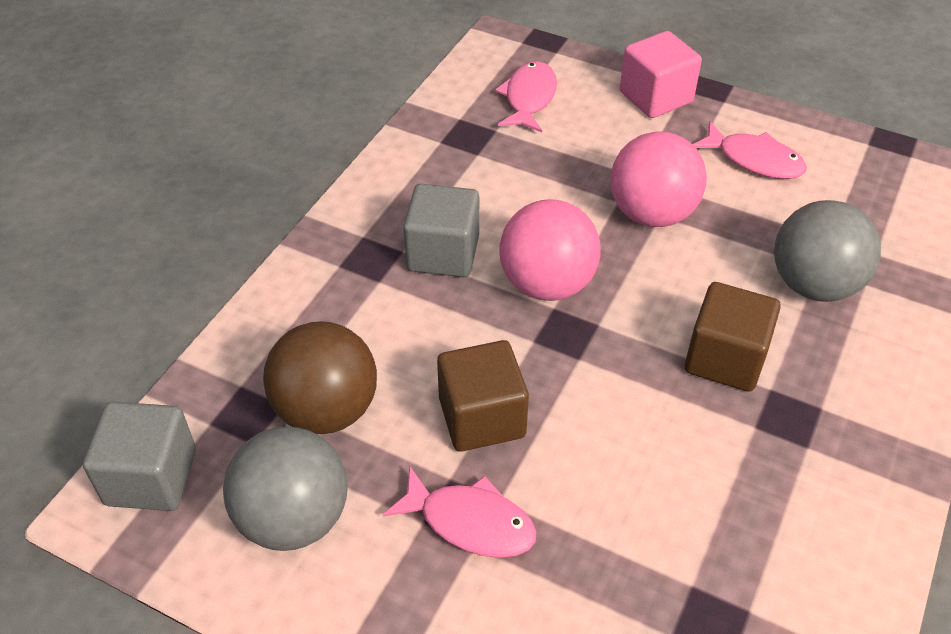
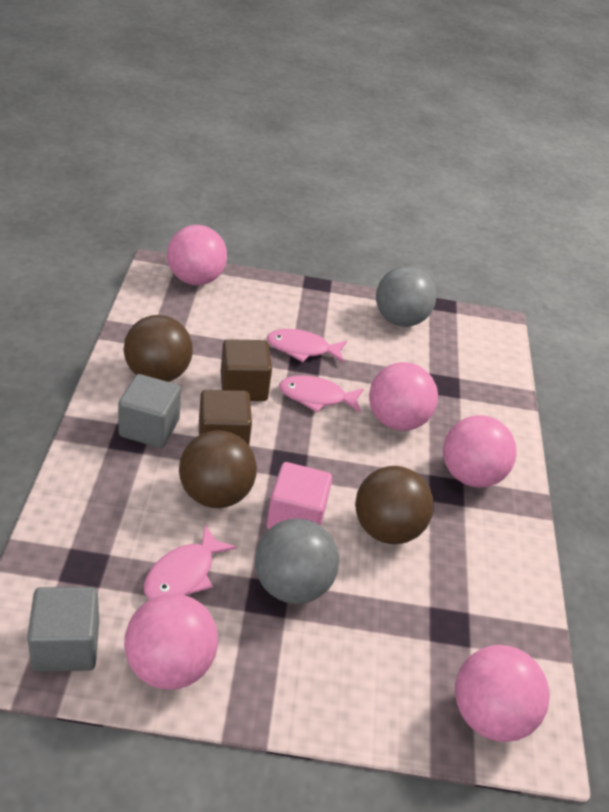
brown ball: [263,321,377,434] = 1 -> [124,315,193,382] [179,431,257,508] [355,466,434,544] = 3
pink ball: [499,199,601,301] [611,131,707,227] = 2 -> [124,593,218,690] [167,225,227,285] [369,362,438,431] [443,415,517,488] [455,645,550,742] = 5

